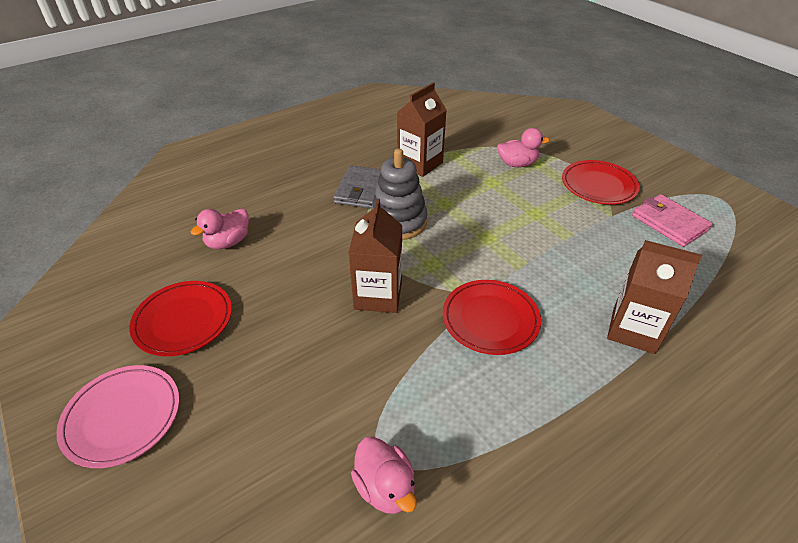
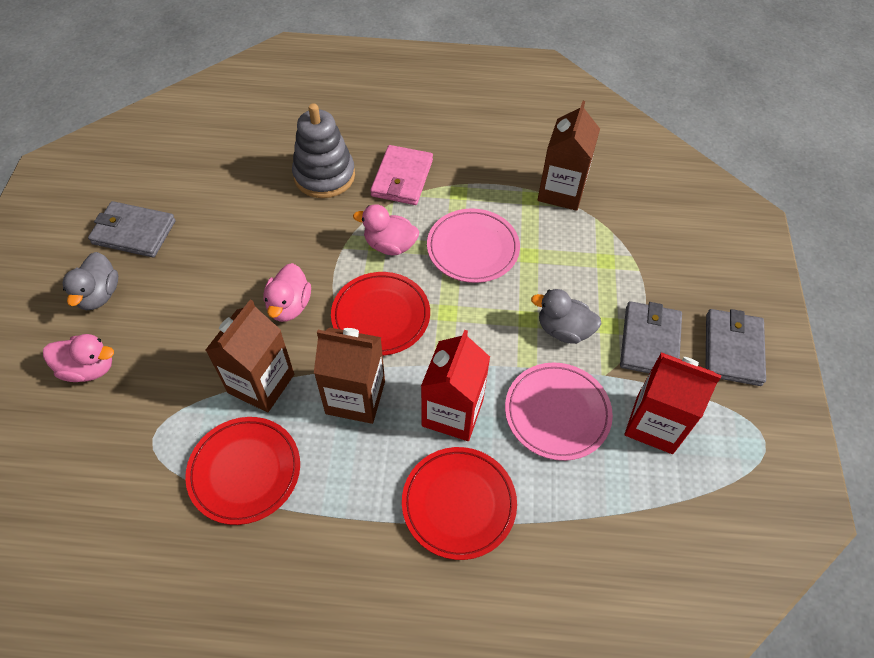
grey duck: none = 0 -> [62,252,118,310] [531,289,602,344] = 2
grey wallet: [333,165,381,209] = 1 -> [88,201,176,258] [620,301,682,373] [706,309,766,386] = 3
pink plate: [56,365,180,468] = 1 -> [427,208,520,283] [505,362,613,461] = 2
red carton: none = 0 -> [421,330,490,441] [625,352,721,454] = 2

